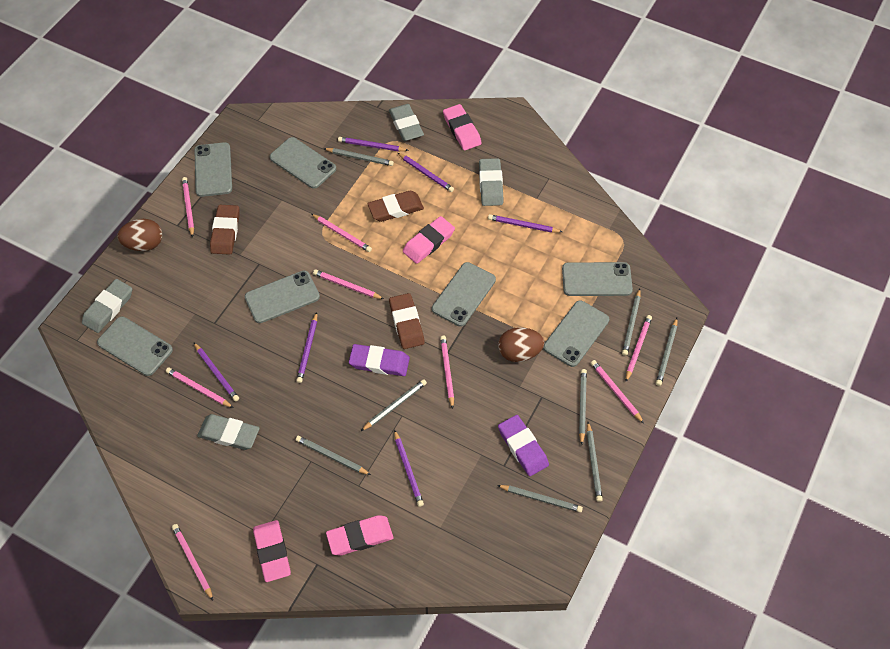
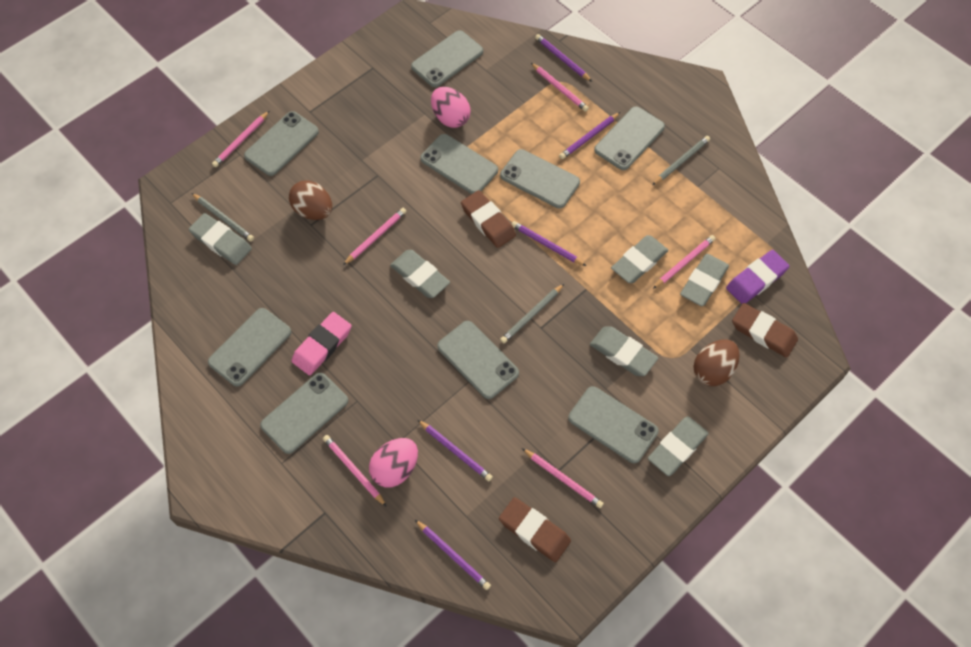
grey eraser: [82,279,132,333] [197,414,259,450] [389,104,424,141] [479,158,503,206] = 4 -> [189,213,252,265] [390,250,450,298] [590,326,658,376] [611,235,669,283] [648,416,709,476] [680,254,729,306] = 6
grey pencil: [296,436,371,475] [323,148,394,166] [361,379,427,431] [497,485,583,513] [579,369,587,445] [587,422,603,502] [622,289,641,356] [656,318,677,386] = 8 -> [191,193,254,242] [500,284,564,343] [652,136,710,185] = 3
grey phone: [97,316,173,376] [194,142,232,197] [245,271,320,323] [270,137,336,189] [432,262,496,327] [543,300,609,367] [562,262,633,296] = 7 -> [208,308,291,387] [244,111,319,176] [260,373,348,454] [411,30,483,87] [420,134,498,194] [437,321,519,399] [500,149,580,208] [568,386,659,463] [594,106,665,170] = 9
pink egg: none = 0 -> [369,438,418,488] [431,87,471,128] = 2
pink eraser: [253,520,291,582] [326,515,393,556] [403,216,455,264] [443,104,482,150] = 4 -> [292,312,351,376] = 1
pink pencil: [166,367,234,408] [172,524,213,600] [182,177,194,237] [311,214,372,252] [313,269,384,299] [440,336,454,409] [591,360,644,423] [626,315,652,382] = 8 -> [212,111,269,167] [323,435,387,507] [343,208,406,265] [522,448,604,508] [531,63,589,112] [653,235,715,289] = 6
purple eraser: [349,344,410,376] [498,415,549,476] = 2 -> [726,250,789,304] = 1
purple pencil: [194,343,239,402] [296,312,317,383] [338,137,409,152] [394,430,424,507] [398,153,454,192] [488,214,562,233] = 6 -> [415,520,491,590] [418,420,493,481] [511,221,586,266] [535,34,592,82] [559,112,620,159] = 5

